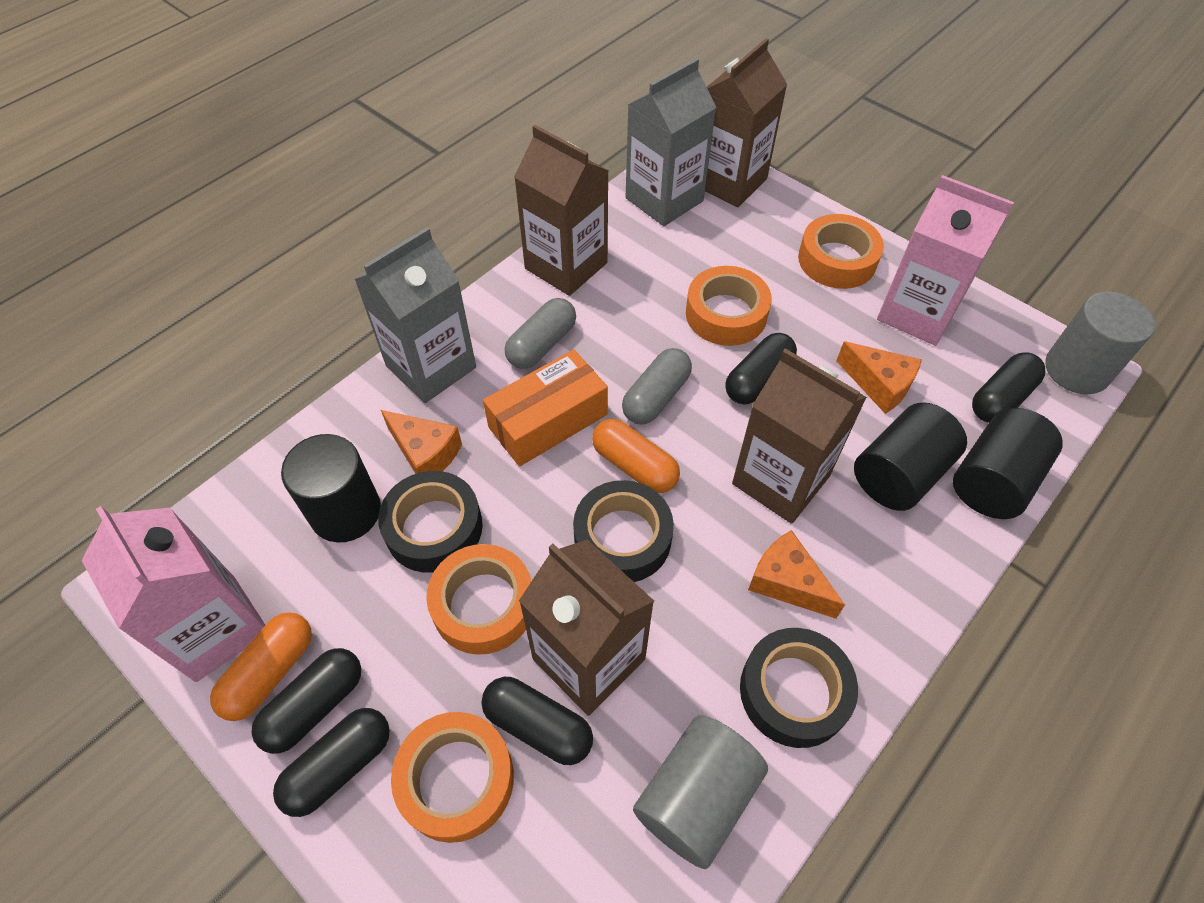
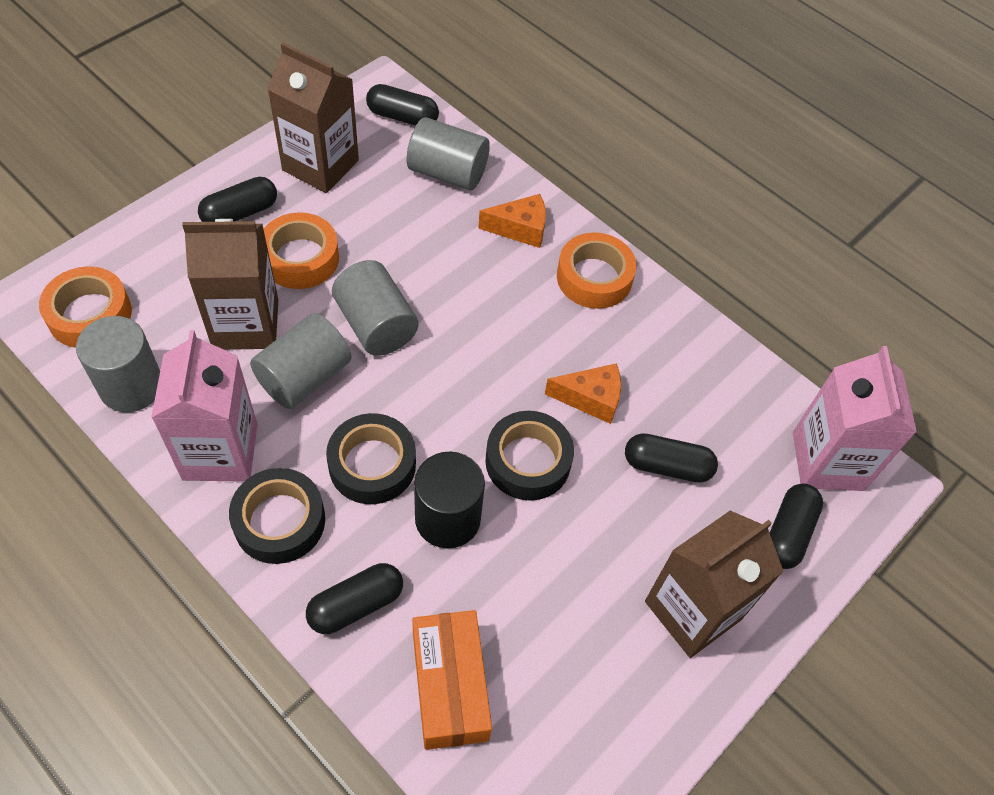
black cylinder: [281,434,381,542] [854,402,967,511] [953,408,1063,519] = 3 -> [414,452,485,548] = 1
brown carton: [514,125,609,296] [519,540,654,716] [705,38,788,207] [732,348,867,524] = 4 -> [182,219,279,350] [267,42,359,193] [645,511,783,658] = 3
grey capsule: [505,298,576,369] [622,348,692,424] = 2 -> none = 0
grey carton: [354,227,476,403] [626,58,717,226] = 2 -> none = 0
grey cylinder: [633,715,768,869] [1045,292,1155,394] = 2 -> [76,316,160,412] [250,313,351,409] [332,260,419,356] [406,117,490,190] = 4
orange capsule: [210,612,312,721] [592,419,680,493] = 2 -> none = 0
orange cheese: [381,410,462,474] [748,530,845,619] [836,341,922,414] = 3 -> [478,194,546,248] [545,363,621,424] = 2
orange tape: [391,712,514,843] [426,544,531,655] [686,266,772,346] [798,214,884,289] = 4 -> [39,266,132,348] [264,212,339,289] [557,232,637,309] = 3

